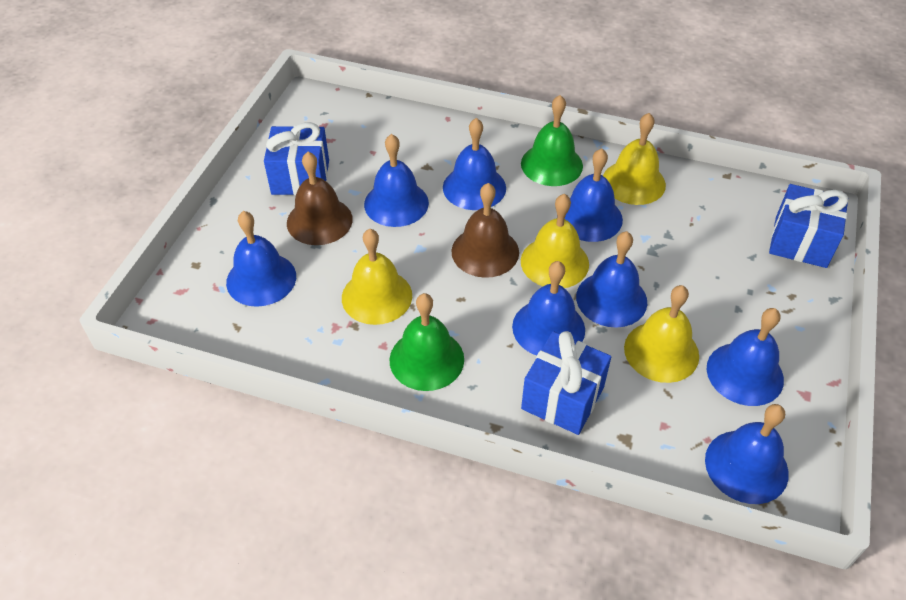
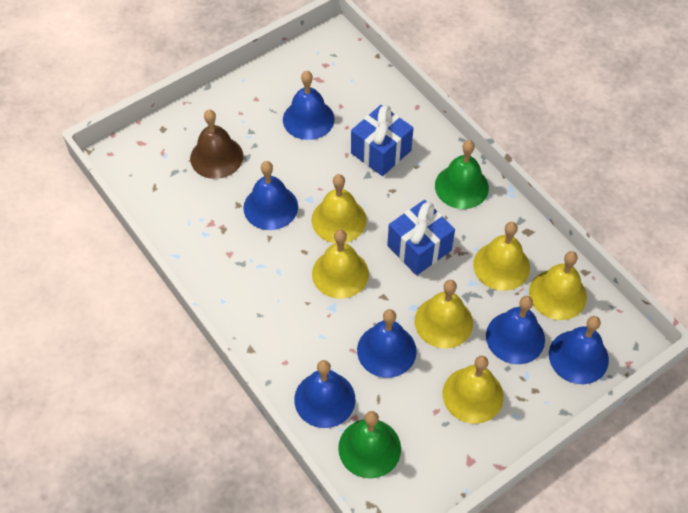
blue bell: [226,211,296,307] [364,134,429,227] [443,118,506,210] [512,261,585,355] [565,148,623,242] [576,231,647,328] [705,404,789,504] [707,308,784,406] = 8 -> [243,161,298,230] [283,71,334,140] [294,360,356,428] [357,309,417,378] [486,296,545,364] [549,316,609,384] = 6
blue gift: [264,122,329,195] [521,331,611,435] [769,184,848,268] = 3 -> [351,105,413,176] [387,200,455,275] = 2
brown bell: [287,152,353,245] [451,183,519,278] = 2 -> [190,110,243,179] = 1
yellow bell: [342,229,412,325] [521,194,589,288] [603,113,666,205] [624,285,699,383] = 4 -> [311,174,367,243] [312,230,369,299] [414,280,473,348] [443,356,504,424] [473,222,530,291] [529,251,587,320] = 6

